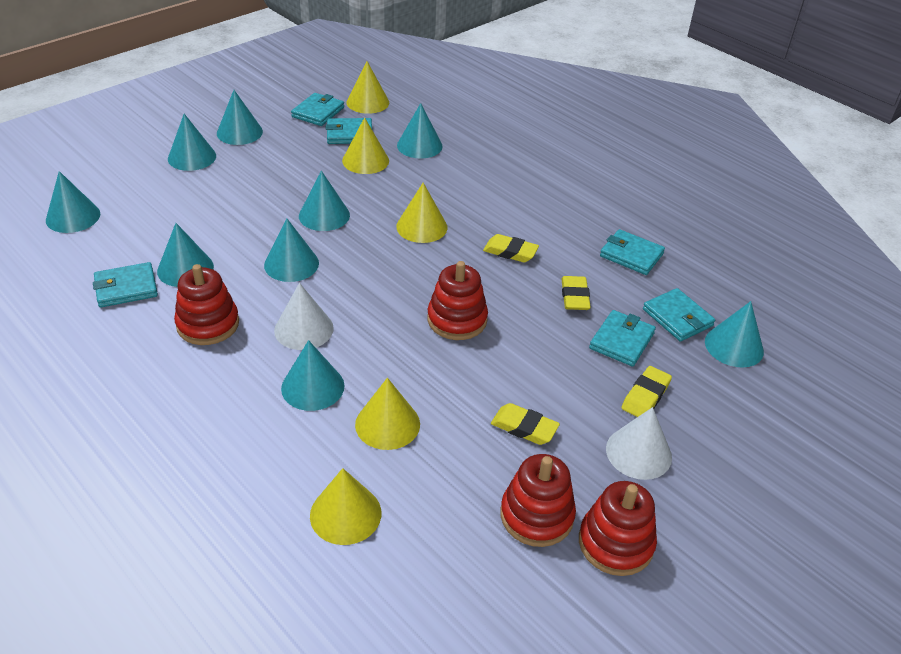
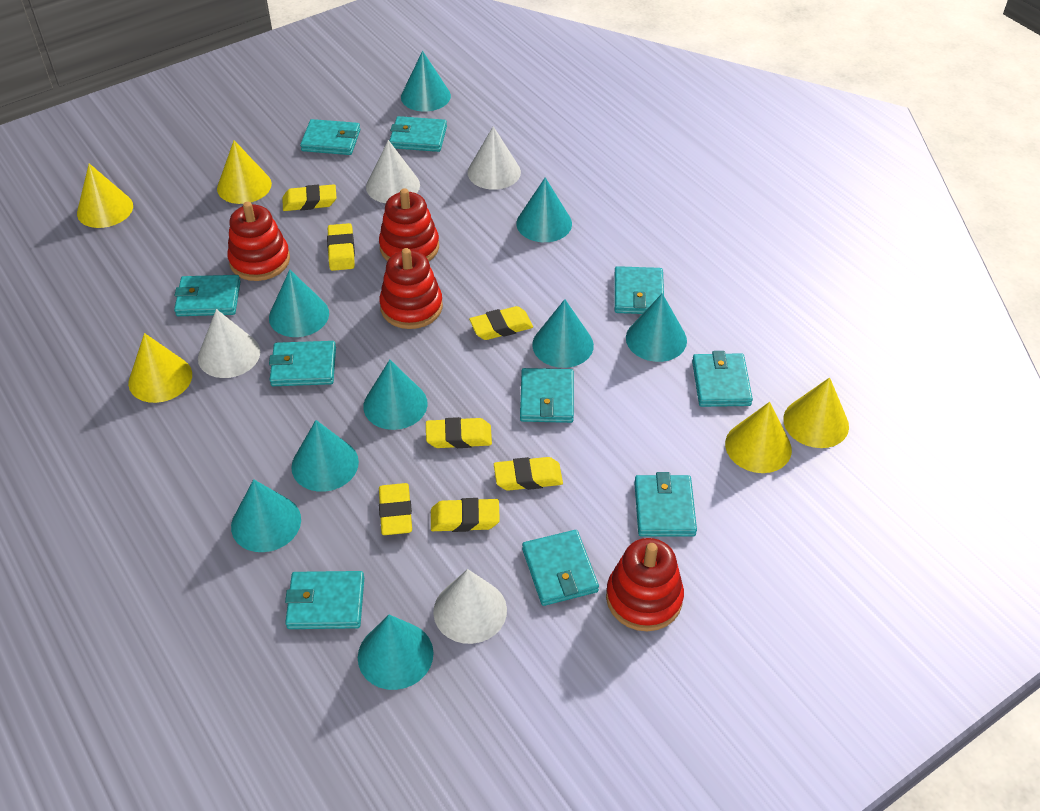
turquoise wallet: [93,262,158,308] [291,93,344,126] [326,118,372,144] [589,310,656,367] [600,229,665,275] [643,288,715,342] = 6 -> [174,275,241,316] [269,341,336,386] [285,571,364,629] [300,119,360,155] [389,116,447,152] [520,368,574,423] [522,530,599,606] [614,266,664,314] [634,472,697,537] [692,351,753,407] = 10
white cone: [274,283,334,350] [606,407,672,480] = 2 -> [198,309,260,378] [366,140,420,203] [433,569,507,644] [468,126,521,190] = 4
yellow eraser: [483,234,539,263] [491,403,560,445] [561,276,591,310] [621,366,672,417] = 4 -> [282,184,336,211] [327,223,355,271] [379,483,412,535] [426,417,492,448] [431,498,500,532] [469,306,533,340] [494,457,563,491] = 7

